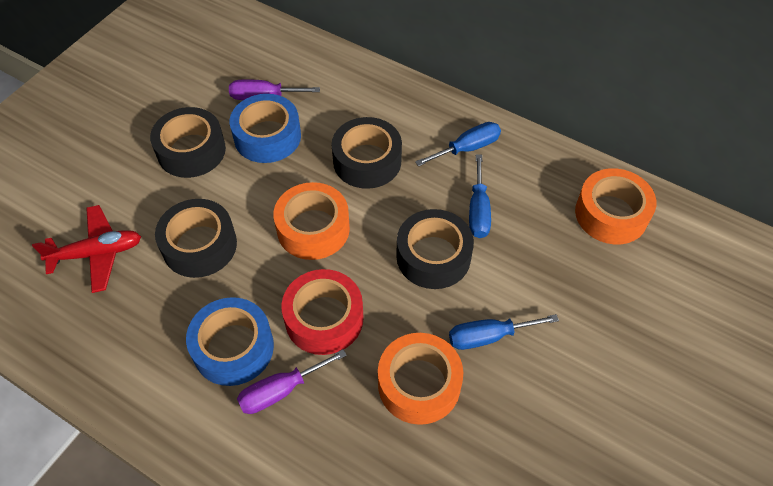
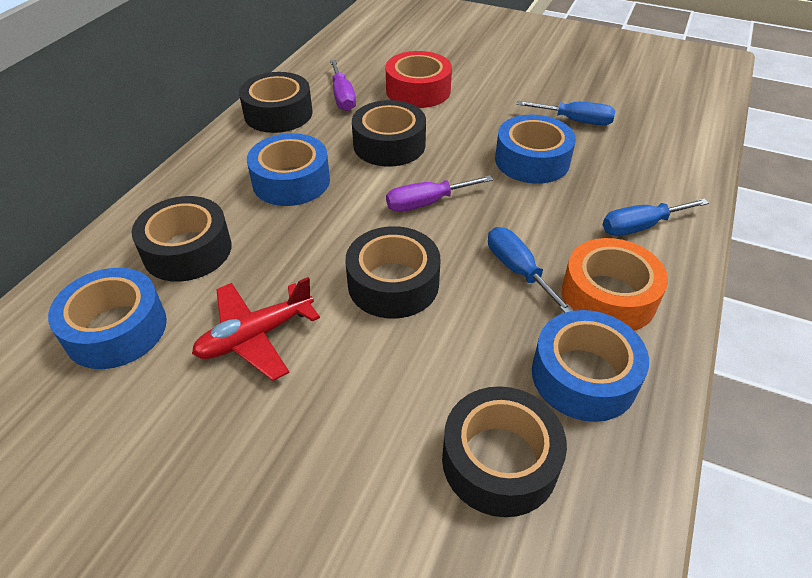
black tape: [150,107,226,178] [155,199,237,278] [332,117,402,189] [396,209,474,289] = 4 -> [132,196,232,282] [239,72,312,133] [345,226,441,319] [352,100,426,167] [442,386,567,517] = 5
blue tape: [186,297,274,386] [230,94,301,163] = 2 -> [48,268,167,369] [247,133,330,206] [495,115,576,184] [532,310,649,422] = 4
orange tape: [273,182,350,260] [378,333,463,425] [575,168,656,244] = 3 -> [561,238,668,331] = 1

